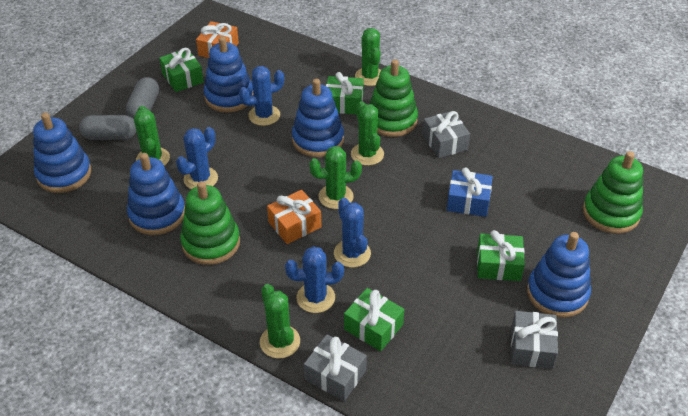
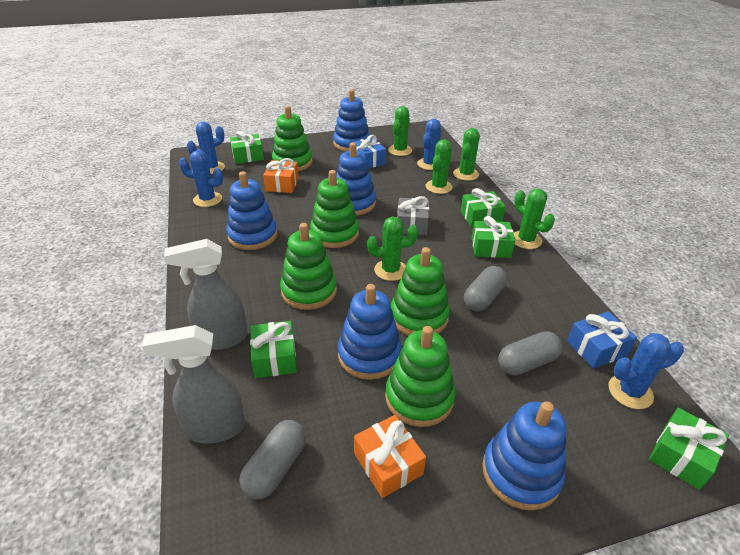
blue gift: [447,167,493,217] = 1 -> [351,135,386,168] [567,311,637,369] = 2
green gift: [159,48,204,92] [326,72,364,114] [344,288,404,351] [477,230,525,281] = 4 -> [230,131,264,164] [250,321,297,378] [461,188,506,227] [472,216,515,258] [649,408,729,490] = 5
green stacking toy: [180,181,240,265] [370,59,418,137] [583,151,643,234] = 3 -> [272,106,313,171] [280,223,337,310] [310,170,359,248] [385,326,455,427] [391,247,450,335] = 5
grey capsule: [79,115,136,140] [126,77,159,119] = 2 -> [239,420,306,500] [464,266,507,311] [498,331,563,375] = 3
grey gift: [304,334,367,401] [422,111,470,158] [511,311,558,369] = 3 -> [397,196,429,235] = 1
grey spray bottle: none = 0 -> [142,325,245,444] [164,239,248,350] = 2

